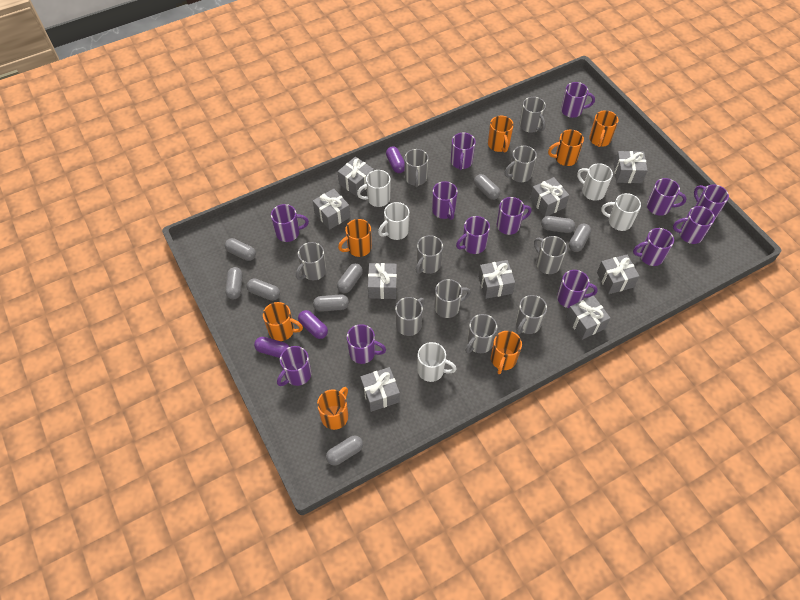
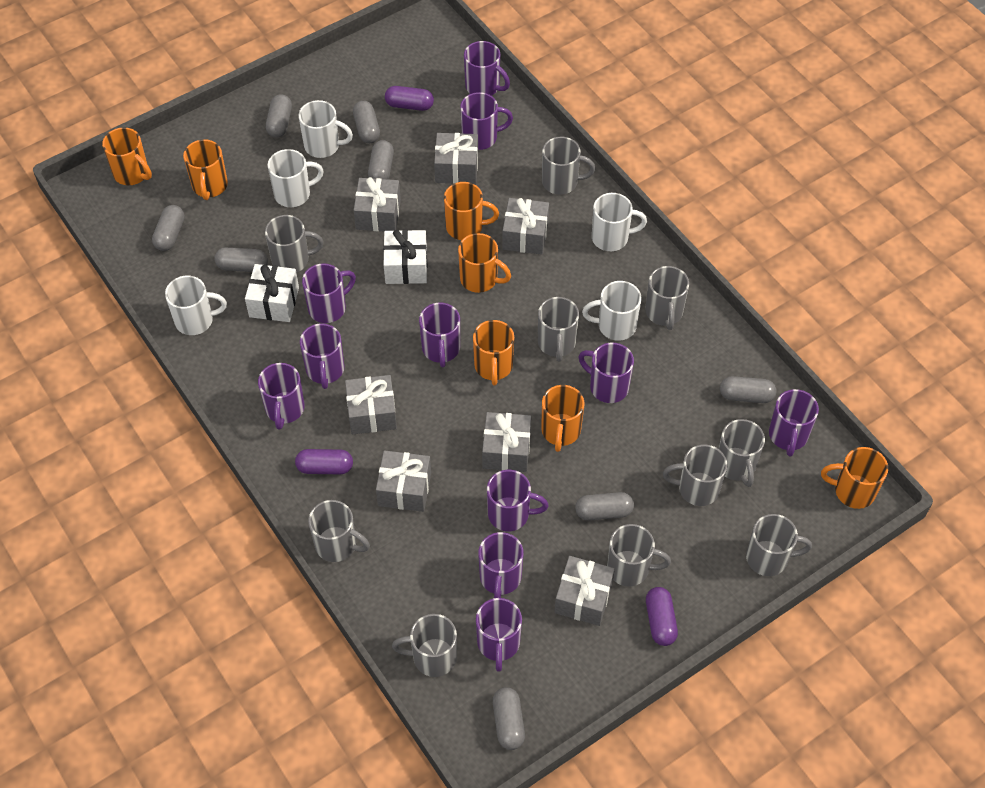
grey capsule: [225,238,256,261] [225,267,243,299] [247,278,280,301] [313,294,349,312] [326,436,363,466] [337,263,363,293] [474,174,500,200] [541,216,575,233] [569,224,591,252] = 9 -> [152,205,185,251] [214,247,268,272] [266,94,292,138] [353,101,380,143] [368,140,394,179] [493,687,525,750] [575,492,634,520] [720,376,776,403] = 8
grey gift: [313,189,350,230] [338,157,374,196] [360,367,400,412] [368,263,397,299] [478,260,515,299] [530,177,569,217] [566,295,610,340] [597,255,639,294] [614,151,648,183] = 9 -> [345,375,397,434] [354,177,401,231] [376,450,431,512] [434,133,478,184] [482,412,531,472] [502,198,549,255] [555,556,615,626] = 7
purple mug: [271,204,309,242] [277,346,311,386] [347,324,386,364] [432,181,458,220] [451,133,476,170] [456,216,490,254] [497,197,532,235] [557,270,598,308] [561,82,595,118] [633,228,674,266] [647,178,686,216] [673,206,715,244] [694,184,729,219] = 13 -> [258,363,305,430] [300,324,344,389] [302,263,356,323] [419,303,460,367] [460,92,513,150] [464,41,510,96] [476,598,522,672] [478,532,524,598] [487,470,549,531] [578,343,634,403] [769,389,819,457] = 11
white gift: none = 0 -> [245,264,299,322] [383,230,427,284] = 2

